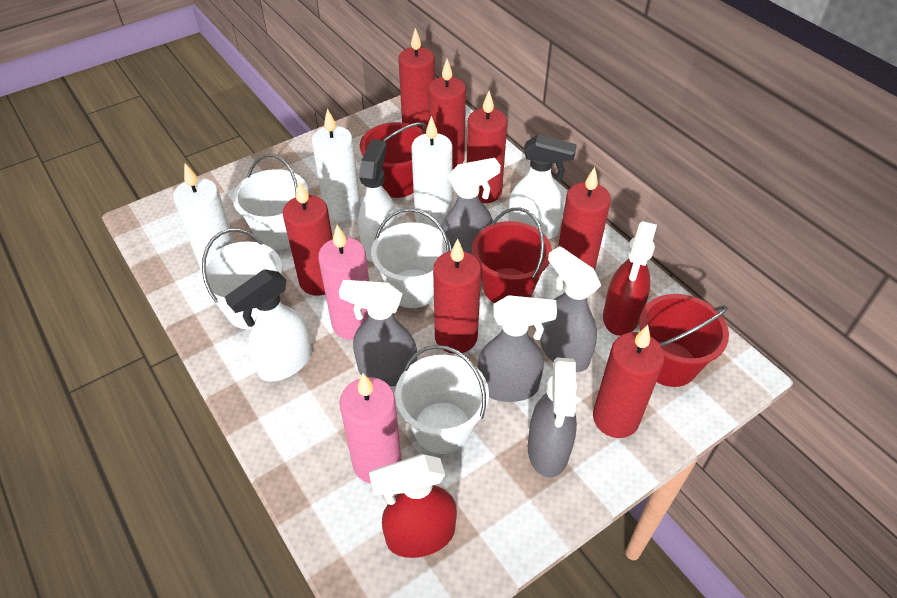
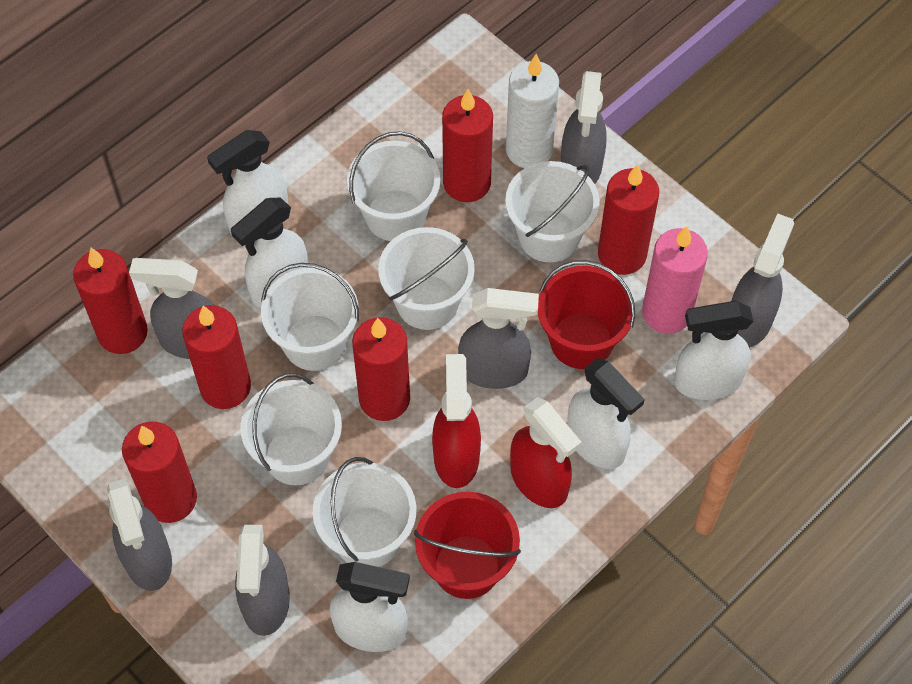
grey spray bottle: [339,280,417,386] [441,158,501,254] [478,295,557,402] [528,357,577,478] [540,246,601,372] = 5 -> [107,478,172,591] [129,258,214,359] [235,525,290,636] [458,288,539,389] [561,71,607,184] [732,213,794,348] = 6
pink candle: [318,225,369,340] [340,373,401,484] = 2 -> [642,226,708,334] = 1
red bucket: [360,122,426,198] [472,208,552,303] [639,294,729,387] = 3 -> [414,492,521,599] [538,260,635,369] = 2
red candle: [283,181,333,295] [398,28,435,133] [428,59,466,169] [433,238,481,354] [467,91,507,203] [558,167,611,270] [593,325,665,438] = 7 -> [73,248,148,354] [122,422,197,523] [182,305,251,409] [352,317,410,421] [442,89,493,202] [598,164,659,275] = 6
white bucket: [198,229,282,329] [233,154,308,250] [371,208,451,308] [395,345,489,454] = 4 -> [240,373,342,485] [261,263,359,371] [313,457,417,567] [347,131,440,241] [378,227,475,330] [505,161,600,262] = 6
white candle: [173,163,235,268] [312,109,361,222] [411,116,453,230] = 3 -> [506,54,559,168] = 1
white spray bottle: [225,269,312,382] [358,139,397,262] [508,135,577,239] = 3 -> [207,130,288,235] [231,197,308,308] [330,562,410,652] [567,358,645,469] [674,301,754,400] = 5

